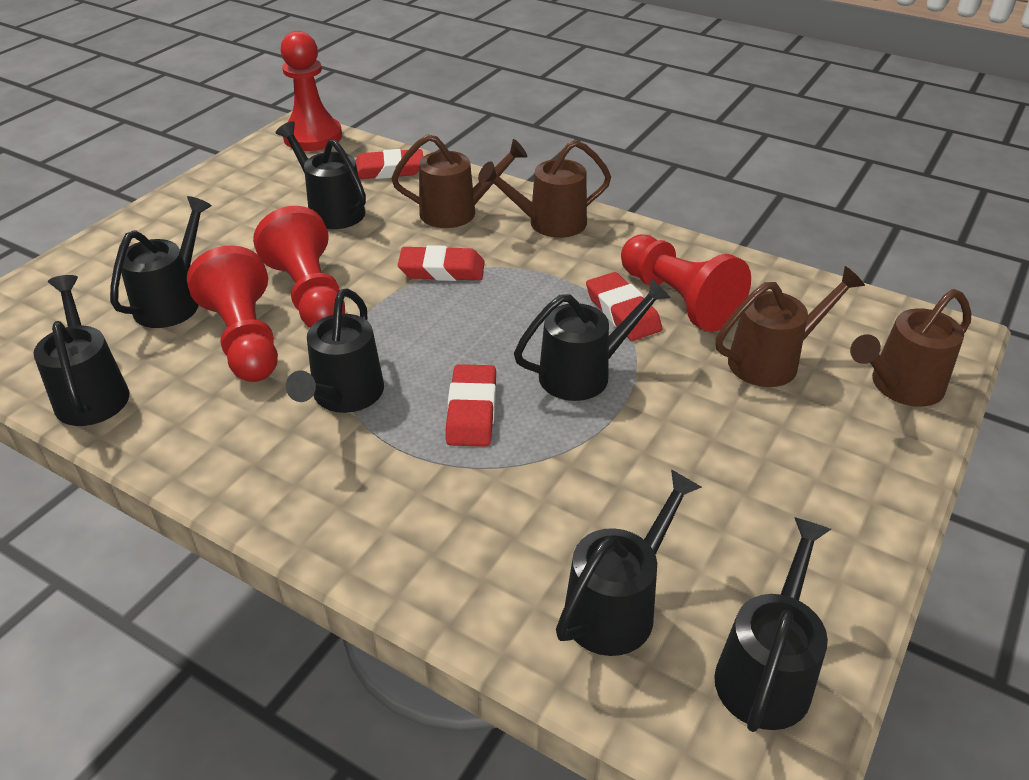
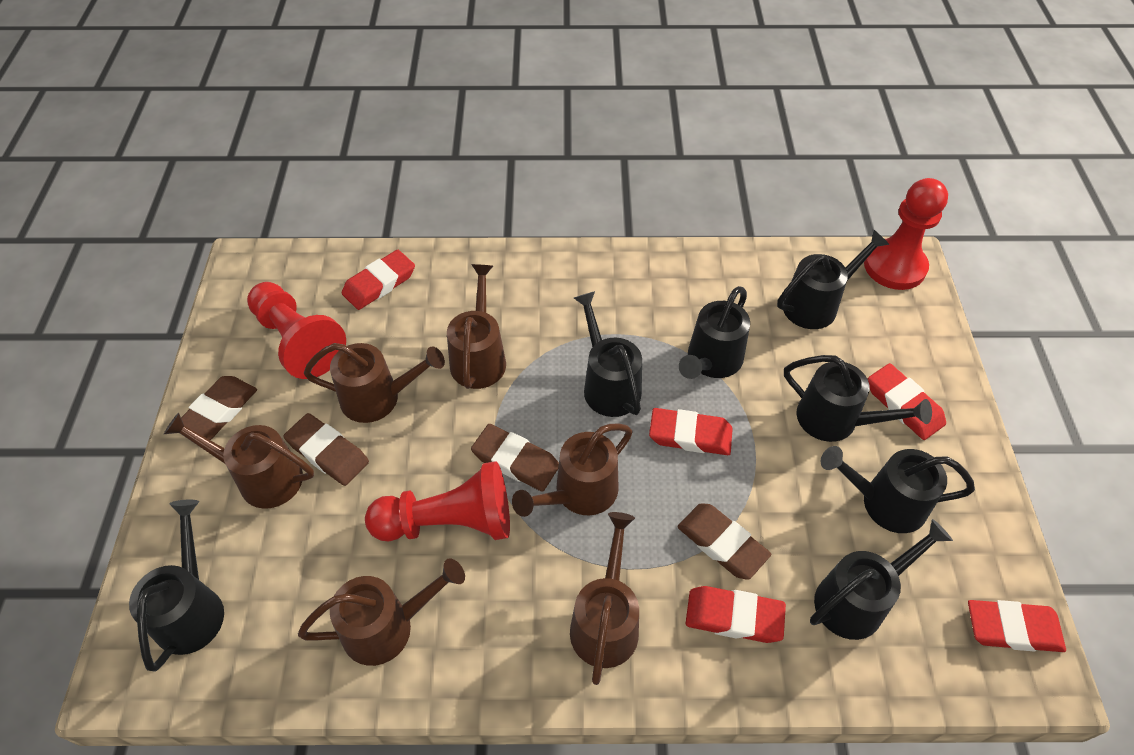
brown eraser: none = 0 -> [181,376,257,440] [283,413,369,486] [471,424,559,492] [677,503,771,580] = 4
brown watering can: [391,134,527,228] [478,140,611,238] [715,266,865,387] [850,289,971,407] = 4 -> [164,412,314,509] [298,558,465,666] [304,343,445,423] [447,264,506,389] [512,423,633,517] [570,512,639,685] = 6
red eraser: [355,149,423,179] [398,245,485,281] [446,364,496,447] [586,272,662,341] = 4 -> [342,250,415,310] [649,408,733,455] [685,586,786,643] [868,363,946,440] [968,600,1066,652] = 5
red pawn: [187,245,278,382] [253,206,345,328] [281,31,342,151] [621,235,751,332] = 4 -> [247,282,346,379] [365,461,510,542] [864,178,948,290] = 3

